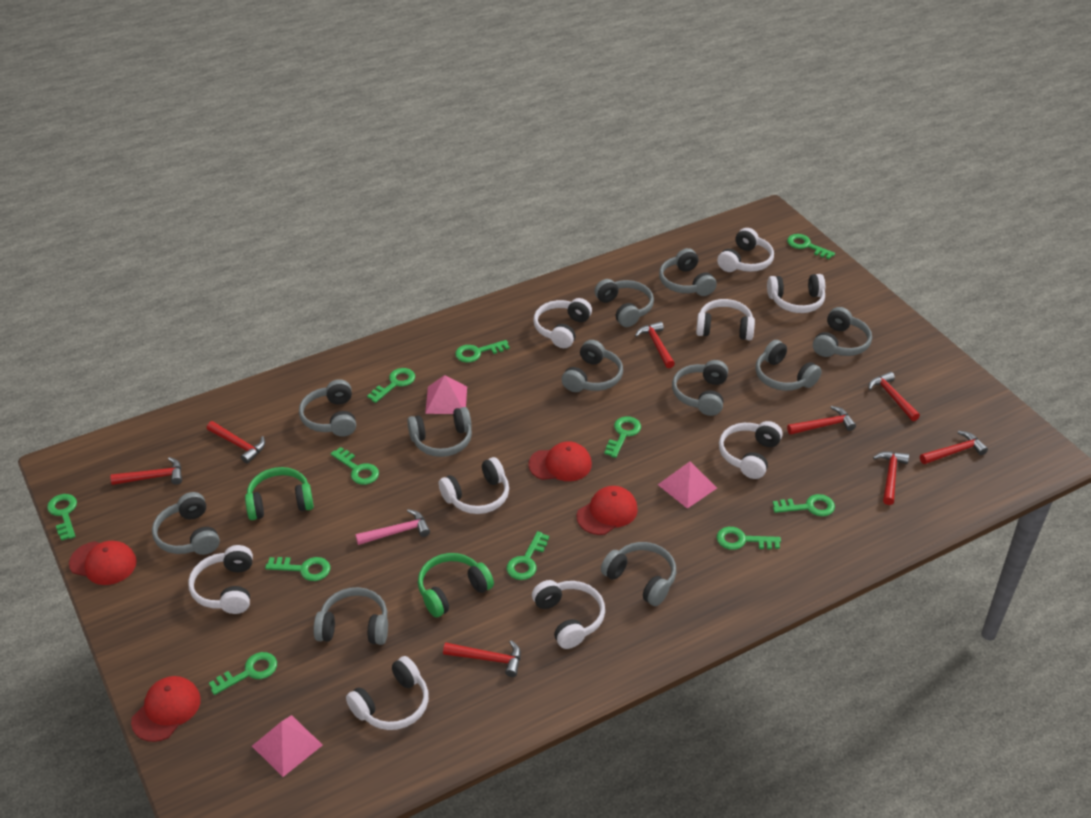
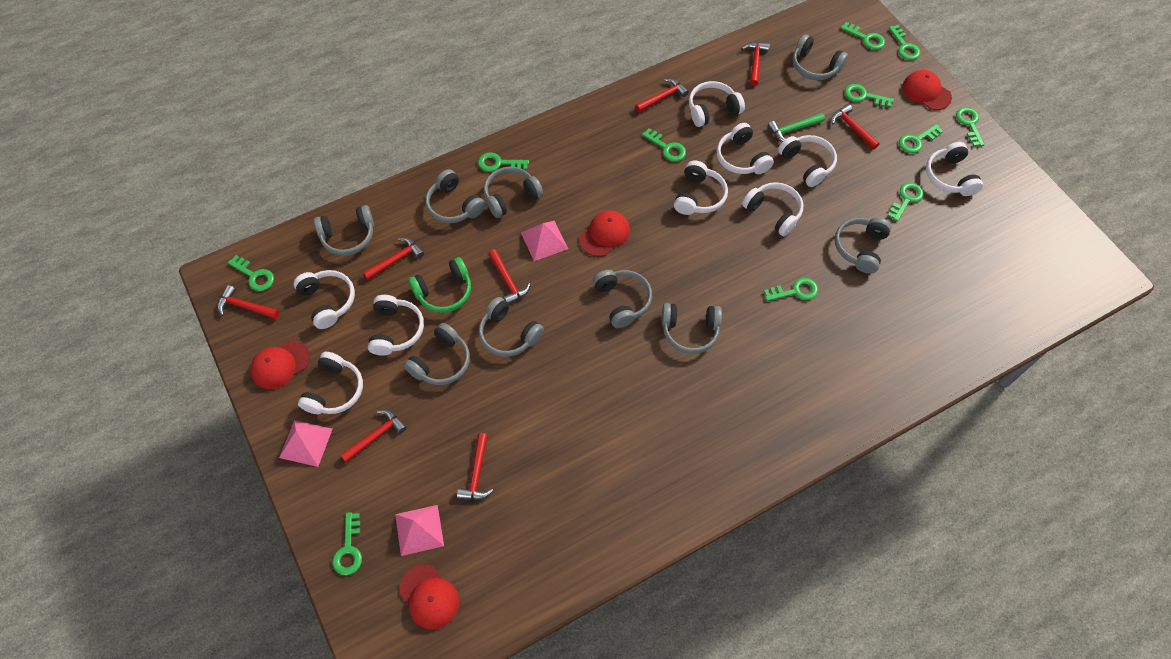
green hammer: none = 0 -> [768,113,825,142] = 1
green headphones: [245,467,314,520] [418,553,494,617] = 2 -> [409,257,471,313] = 1
grey headphones: [152,492,220,555] [299,379,356,437] [314,587,388,645] [407,407,472,457] [562,340,623,392] [594,279,654,327] [601,542,676,606] [659,248,717,296] [672,360,728,416] [755,340,822,391] [813,307,872,357] = 11 -> [314,205,374,256] [404,323,470,385] [426,169,485,223] [479,297,544,357] [484,167,543,218] [593,270,652,328] [662,303,722,354] [792,35,848,80] [834,217,891,274] = 9
pink hammer: [355,509,430,545] = 1 -> none = 0

